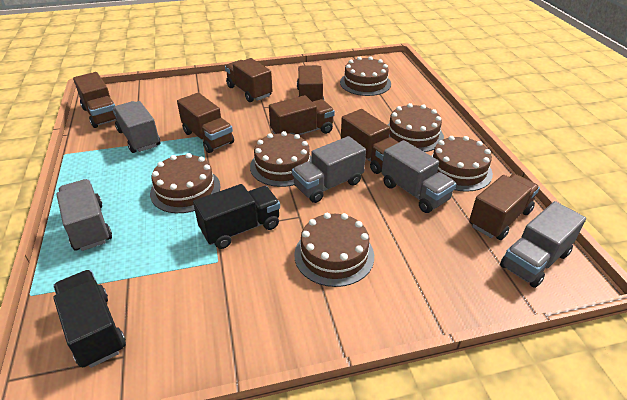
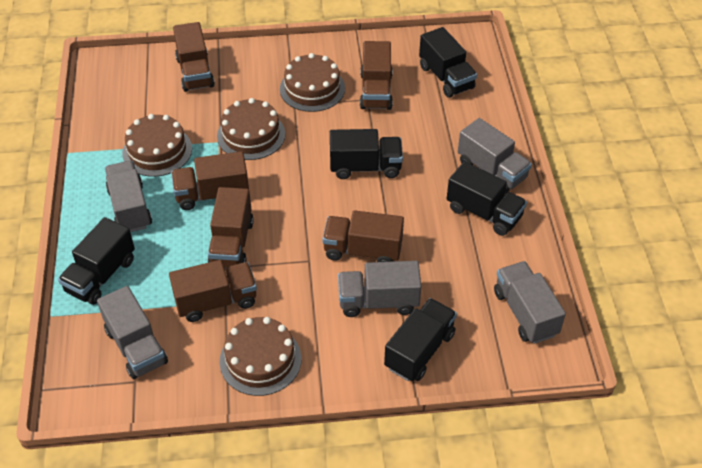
black truck: [53,270,126,368] [193,184,280,249] = 2 -> [58,217,135,305] [330,129,403,179] [384,298,457,381] [419,27,477,98] [447,161,527,236] = 5
brown cake: [150,153,220,213] [250,131,312,187] [294,213,374,287] [340,56,391,96] [388,103,444,152] [432,136,493,192] = 6 -> [122,114,192,177] [217,98,285,160] [219,317,301,396] [280,53,345,112] = 4
brown truck: [73,72,116,128] [177,93,234,153] [225,58,273,102] [269,95,335,135] [297,65,324,102] [341,109,399,174] [469,174,540,240] = 7 -> [169,260,257,322] [171,151,249,210] [173,22,215,92] [208,187,254,267] [322,210,404,262] [360,41,393,110] = 6

